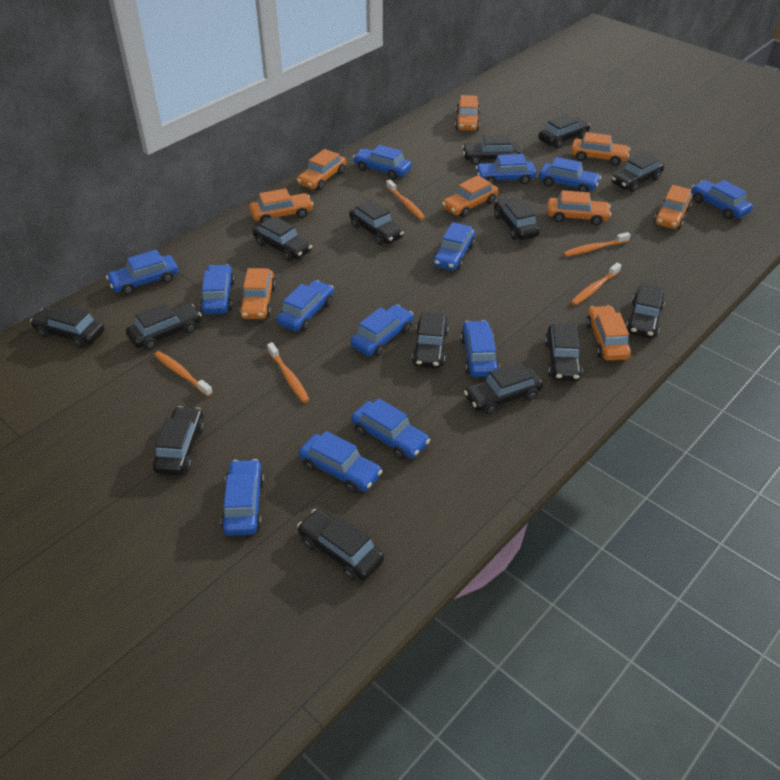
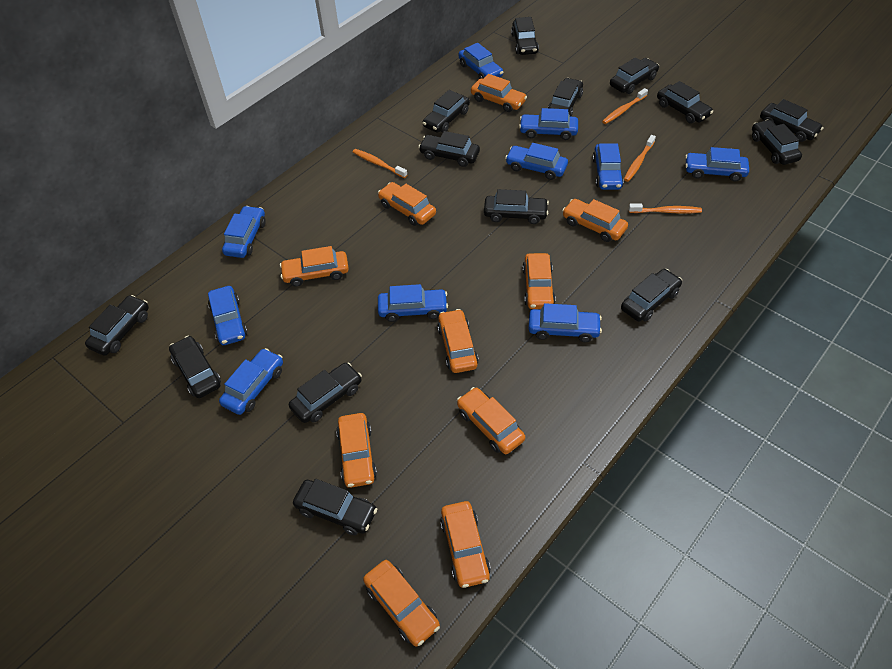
blue car: [106,250,178,295] [200,264,235,314] [221,459,265,536] [276,280,334,331] [299,431,382,493] [350,305,414,356] [351,398,430,460] [353,145,412,180] [433,222,475,270] [460,320,500,377] [476,154,536,185] [539,157,601,192] [691,180,753,219] = 13 -> [208,286,247,345] [219,348,283,415] [222,206,266,258] [378,284,448,322] [459,43,503,79] [505,143,568,180] [519,108,578,140] [528,303,602,342] [592,143,624,190] [685,147,749,182] = 10
orange car: [239,268,276,319] [249,188,313,223] [297,149,346,190] [442,175,498,217] [455,95,480,131] [547,190,611,225] [571,132,630,166] [586,305,631,361] [654,185,692,229] = 9 -> [280,246,349,287] [336,413,377,488] [363,560,440,646] [378,182,436,226] [437,309,479,373] [440,501,491,588] [457,387,525,454] [471,74,527,112] [522,253,556,309] [562,199,628,242] = 10
orange toothbrush: [154,351,213,396] [267,342,309,403] [386,180,425,220] [563,232,631,257] [571,263,622,305] = 5 -> [353,149,407,178] [602,88,648,124] [624,135,656,182] [629,204,702,214] = 4

